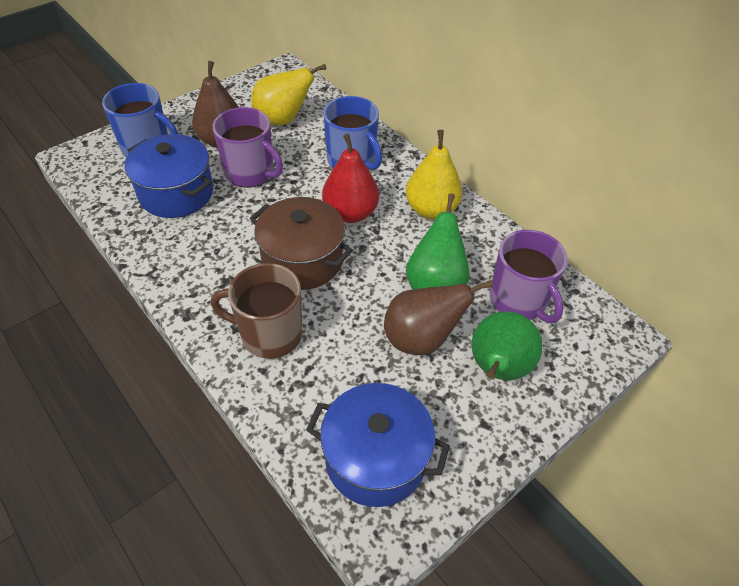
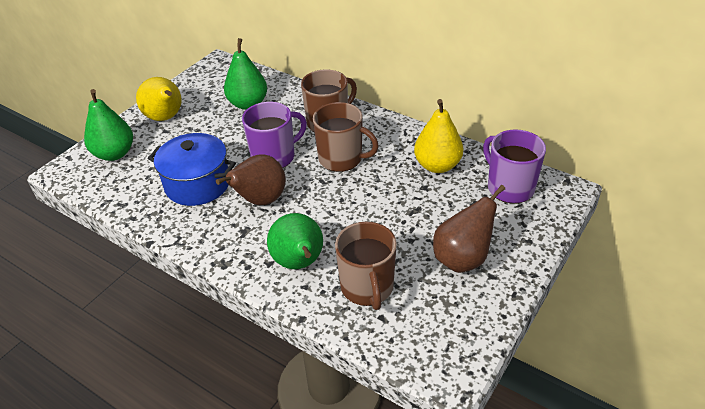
blue mug: [102,83,178,157] [323,96,382,170] = 2 -> none = 0
blue pot: [125,134,213,218] [306,383,450,507] = 2 -> [148,133,236,206] = 1
brown mug: [211,263,302,359] = 1 -> [301,69,357,132] [313,102,379,172] [335,222,397,310] = 3
brown pot: [250,197,353,290] = 1 -> none = 0
green pear: [406,193,470,290] [472,311,543,380] = 2 -> [84,89,133,161] [224,38,267,110] [267,213,323,269] = 3
red pear: [322,134,379,223] = 1 -> none = 0

